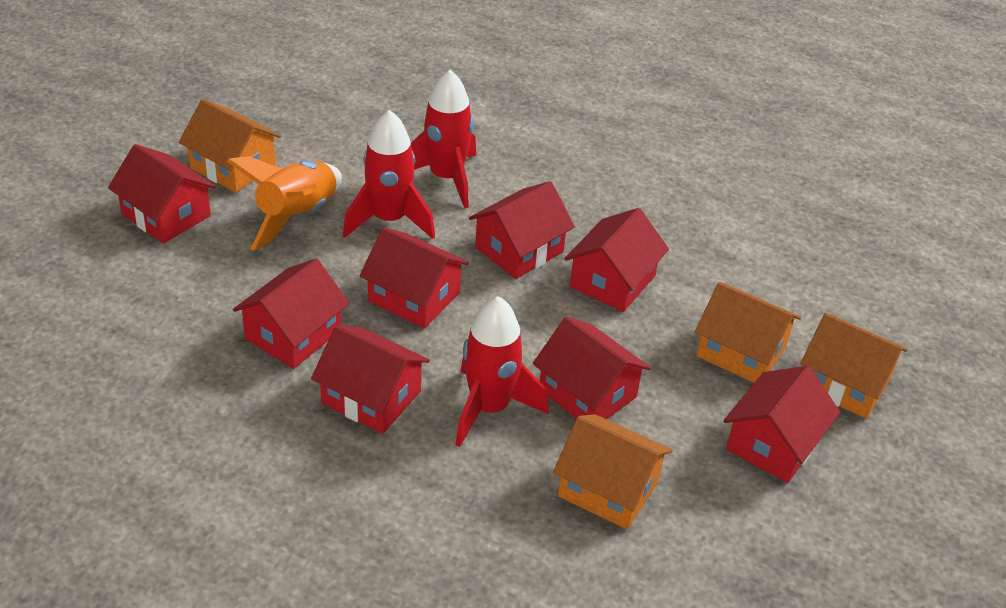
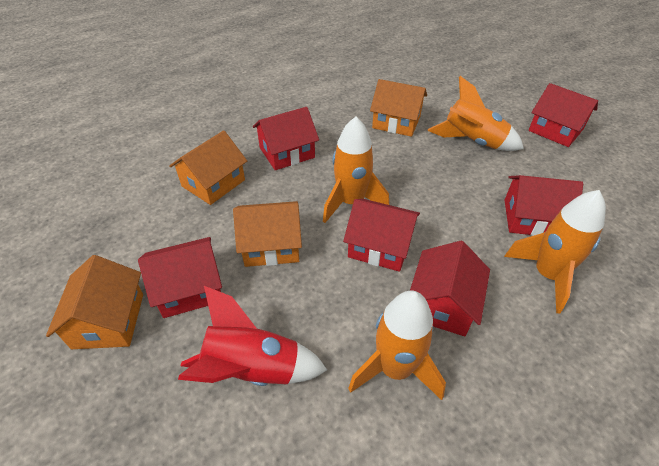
orange rocket: [227,156,342,251] = 1 -> [323,117,389,223] [348,290,446,400] [427,76,524,151] [504,190,606,314] = 4
red house: [108,144,216,244] [233,258,350,369] [311,325,430,434] [359,227,469,329] [469,181,575,279] [533,317,651,419] [564,208,669,312] [723,366,840,483] = 8 -> [138,237,222,318] [253,107,319,170] [343,199,420,272] [410,241,490,336] [504,175,583,236] [529,83,598,147] = 6
red rocket: [343,110,435,239] [411,70,476,208] [455,296,548,447] = 3 -> [178,286,327,386] = 1

